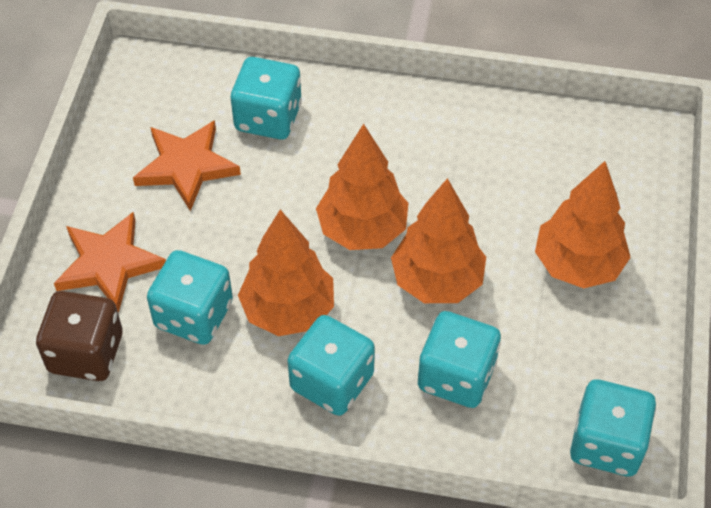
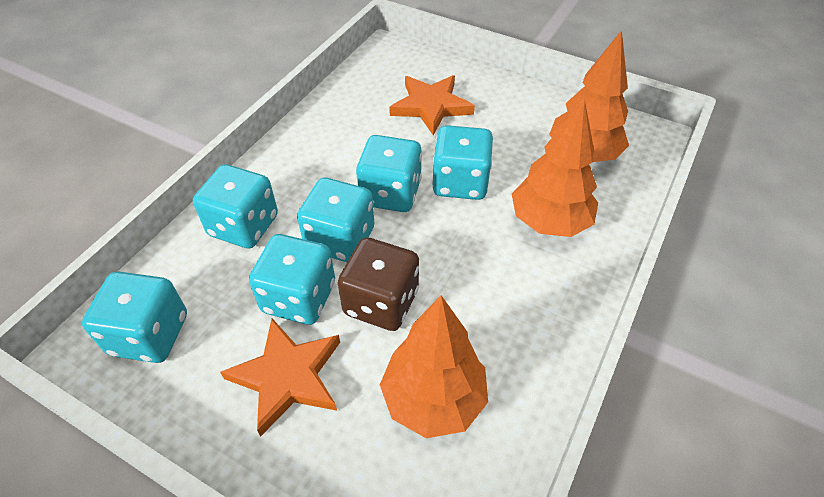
orange tree: [238,210,334,336] [316,124,409,250] [391,178,486,303] [535,161,631,288] = 4 -> [380,295,488,438] [512,99,598,237] [549,30,629,162] = 3
turquoise dice: [147,250,233,345] [231,57,302,139] [287,315,375,416] [418,311,501,408] [570,379,656,476] = 5 -> [82,272,187,363] [193,164,278,249] [249,234,335,325] [297,178,374,262] [356,135,422,212] [432,125,493,200] = 6

